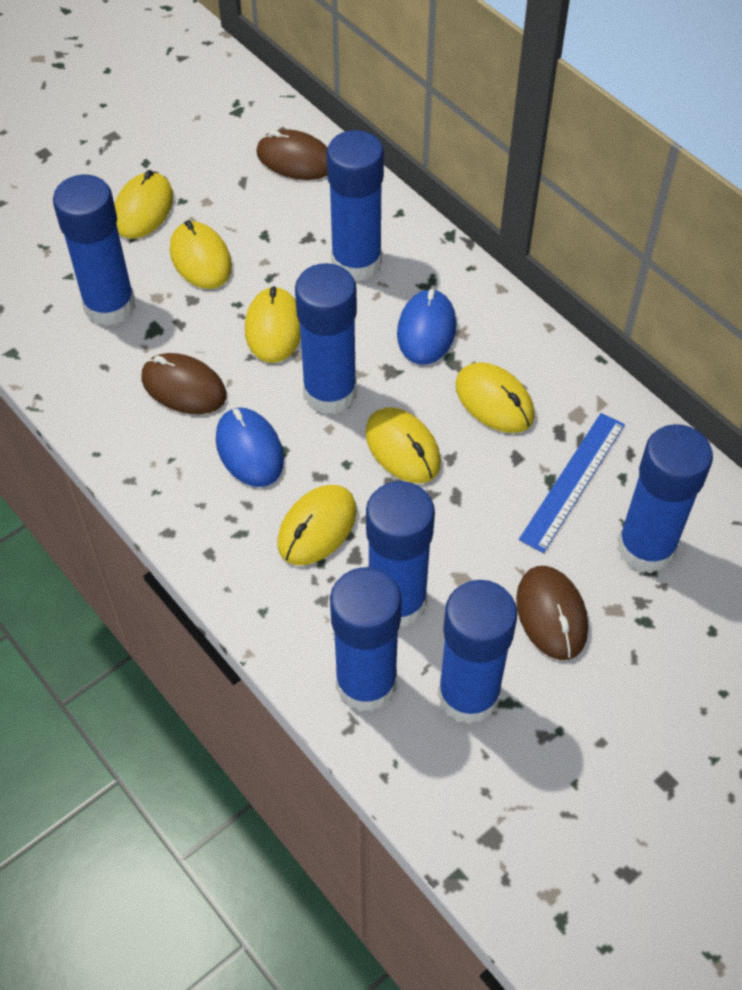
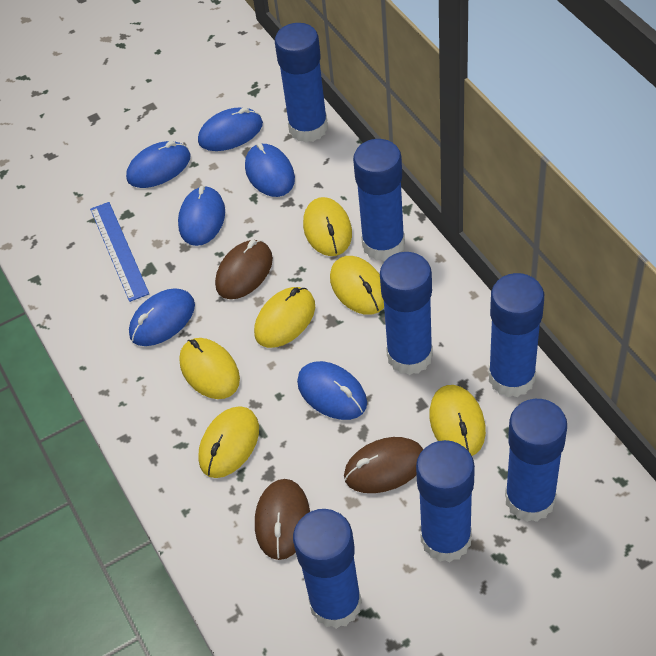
blue mouse: [216,407,284,487] [397,289,456,365] = 2 -> [126,141,190,188] [129,288,195,346] [178,186,225,246] [198,108,263,151] [245,143,295,197] [297,361,367,420] = 6

